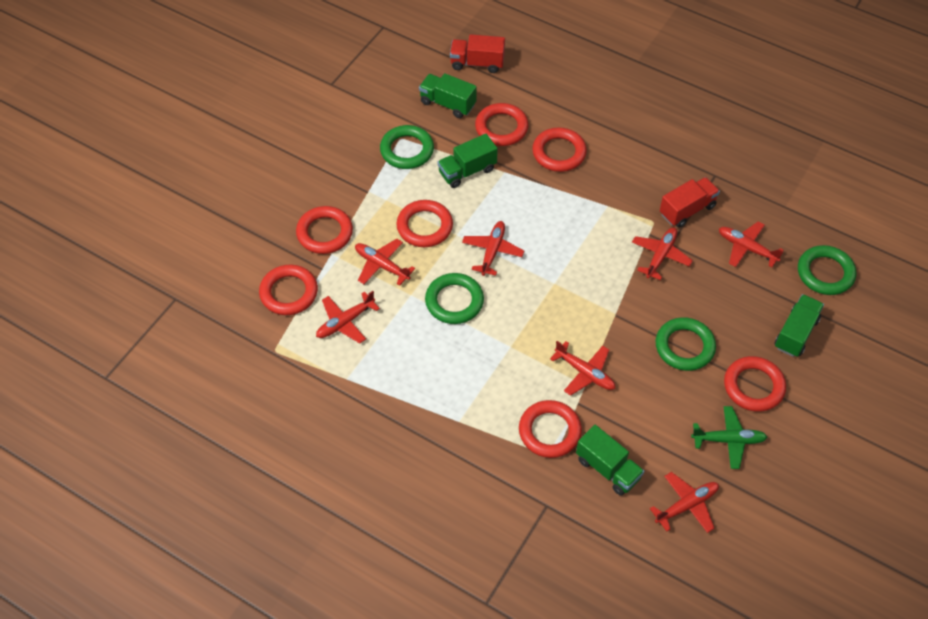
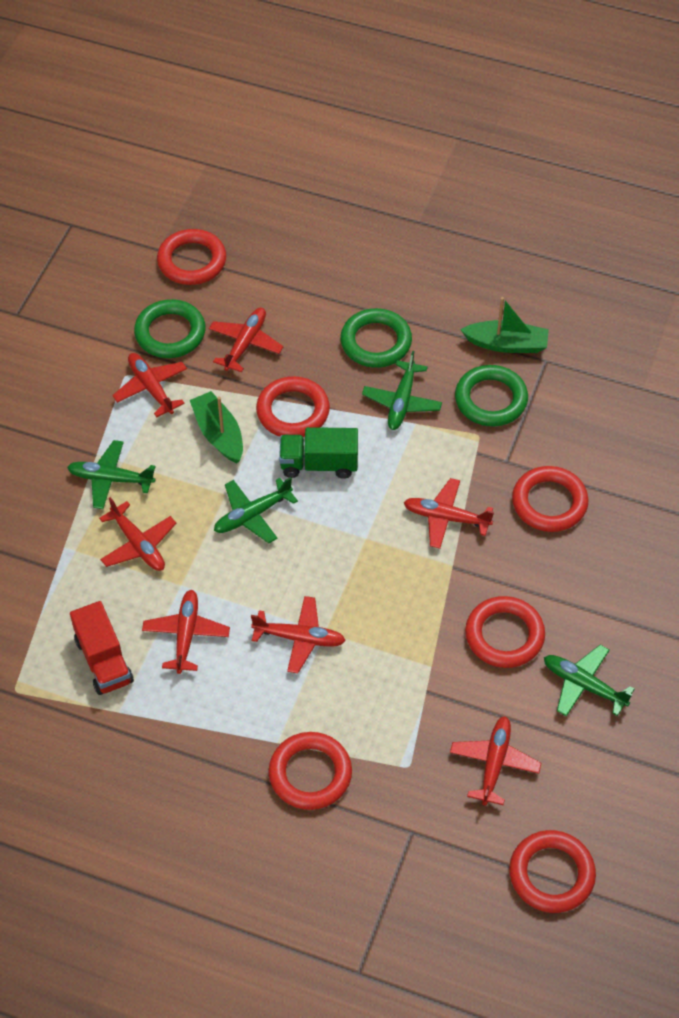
green boat: none = 0 -> [190,391,243,463] [460,297,549,353] = 2
green plane: [691,406,767,469] = 1 -> [67,440,156,509] [214,477,298,543] [362,351,442,430] [544,645,635,717] = 4
green ring: [380,125,434,169] [425,273,484,324] [655,317,716,371] [798,245,856,295] = 4 -> [134,299,206,358] [340,308,412,368] [455,365,528,426] = 3
green truck: [419,73,477,118] [438,134,498,188] [576,425,644,496] [774,294,824,357] = 4 -> [279,427,358,479] = 1
red ring: [259,265,318,315] [296,206,353,254] [396,200,453,247] [475,103,528,146] [519,400,582,458] [532,127,587,172] [724,356,786,412] = 7 -> [157,229,226,285] [256,376,330,437] [269,732,352,810] [465,596,545,668] [509,830,596,913] [512,466,589,532] = 6
red truck: [450,34,505,73] [660,177,720,228] = 2 -> [70,601,134,695] = 1

